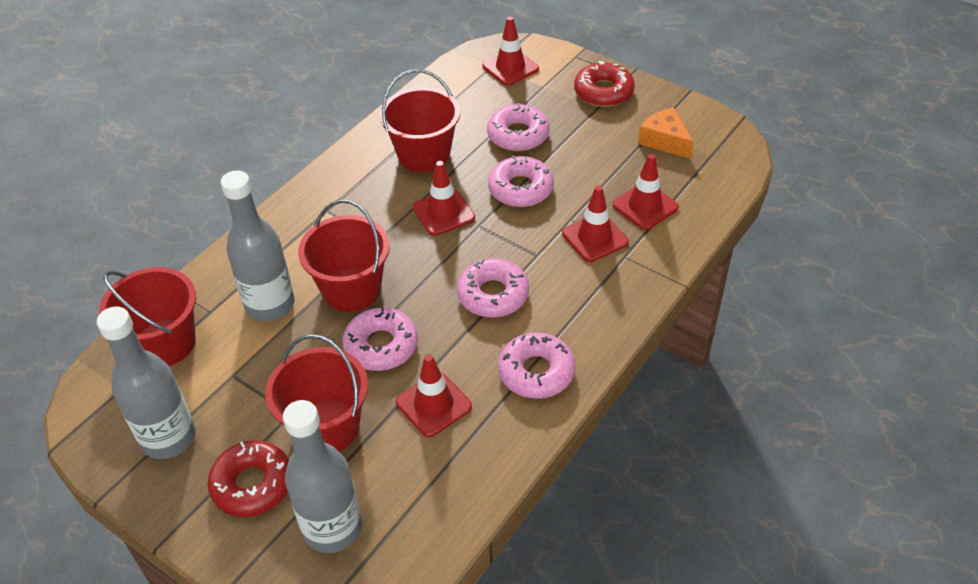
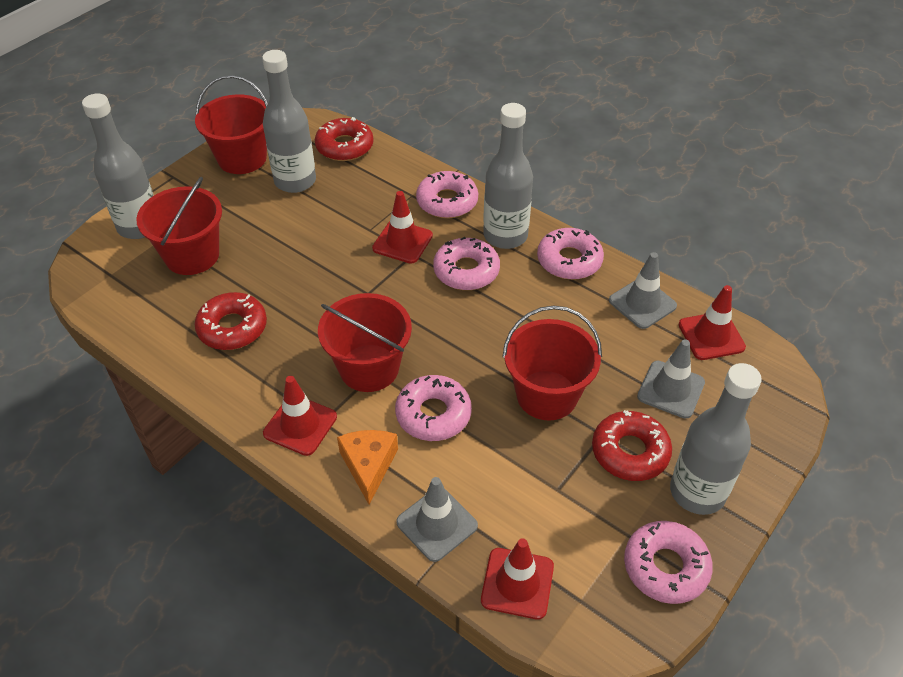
grey bottle: [97,306,196,459] [221,170,295,321] [283,400,362,553] = 3 -> [82,93,154,239] [262,50,316,193] [483,103,533,249] [670,363,762,515] = 4
grey traffic cone: none = 0 -> [396,477,478,562] [609,252,677,329] [637,339,705,419] = 3
red donut: [207,440,289,517] [574,61,635,107] = 2 -> [195,292,267,350] [315,117,373,161] [592,410,672,481] = 3
red traffic cone: [396,354,472,437] [412,161,475,236] [482,17,539,86] [562,185,629,262] [612,154,679,230] = 5 -> [263,376,337,456] [372,191,433,264] [481,538,554,620] [679,285,746,360] = 4

